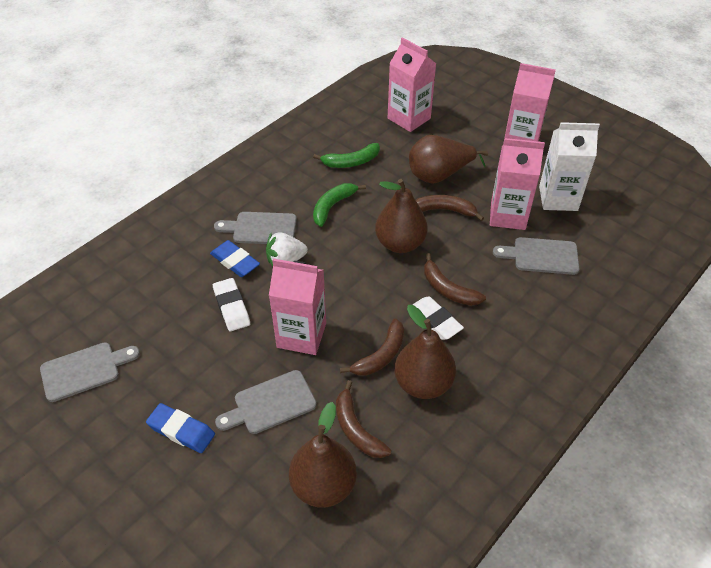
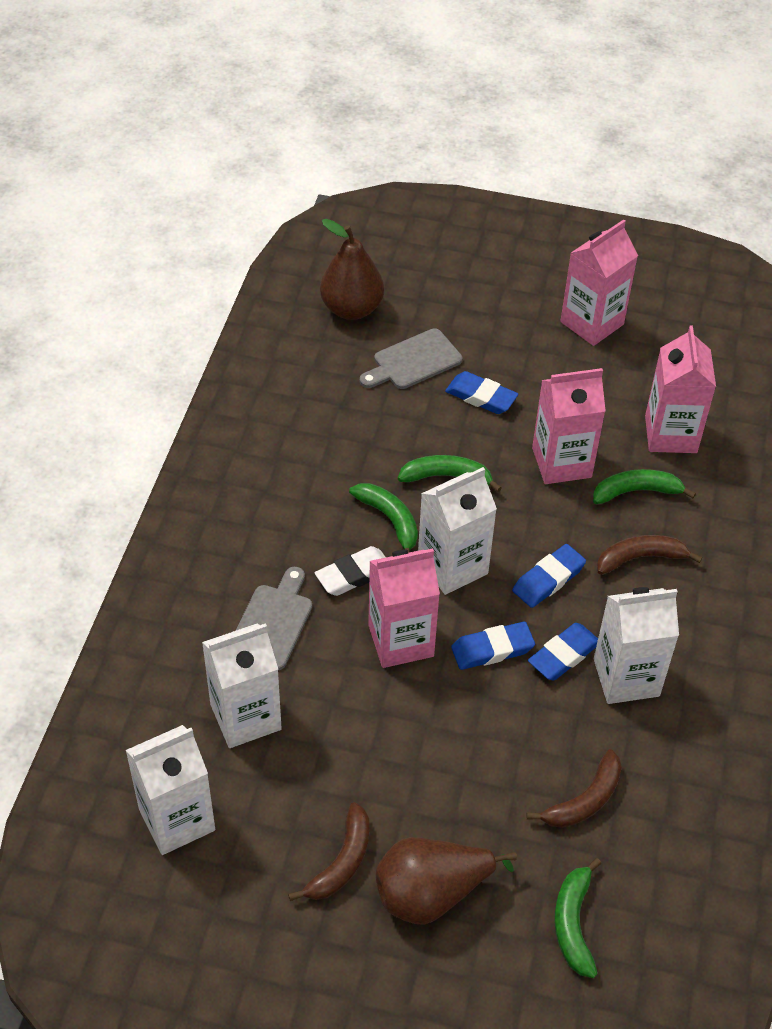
blue eraser: [146,403,215,453] [210,240,260,277] = 2 -> [445,371,518,414] [451,622,535,670] [512,544,586,608] [528,623,598,680] = 4
brown banana: [336,380,392,458] [340,318,404,376] [416,195,484,221] [424,253,486,306] = 4 -> [288,802,370,901] [526,749,622,828] [597,535,702,575] = 3
brown pear: [289,402,357,508] [375,179,428,253] [394,305,456,399] [409,135,488,184] = 4 -> [320,219,384,320] [376,837,517,925] = 2
green banana: [313,143,380,168] [313,183,366,227] = 2 -> [349,483,418,553] [398,455,502,492] [554,858,601,978] [593,469,696,504] = 4
grey cutting board: [40,342,140,402] [214,212,297,244] [215,370,317,434] [493,237,579,275] = 4 -> [235,567,312,670] [360,328,463,389] = 2
white carton: [539,122,600,211] = 1 -> [126,725,215,855] [202,623,282,748] [418,467,497,595] [594,587,679,704] = 4
white eraser: [213,278,250,331] [413,296,464,340] = 2 -> [315,546,386,596] = 1
white strawberry: [266,232,308,266] = 1 -> none = 0

